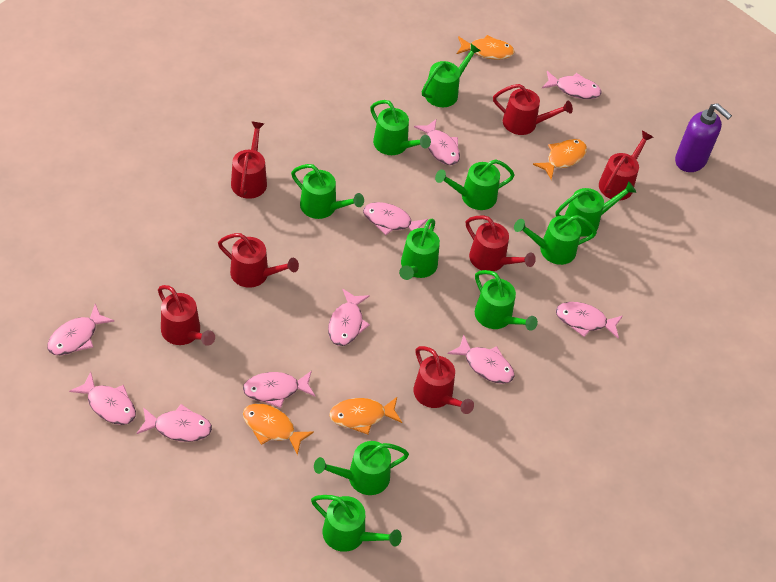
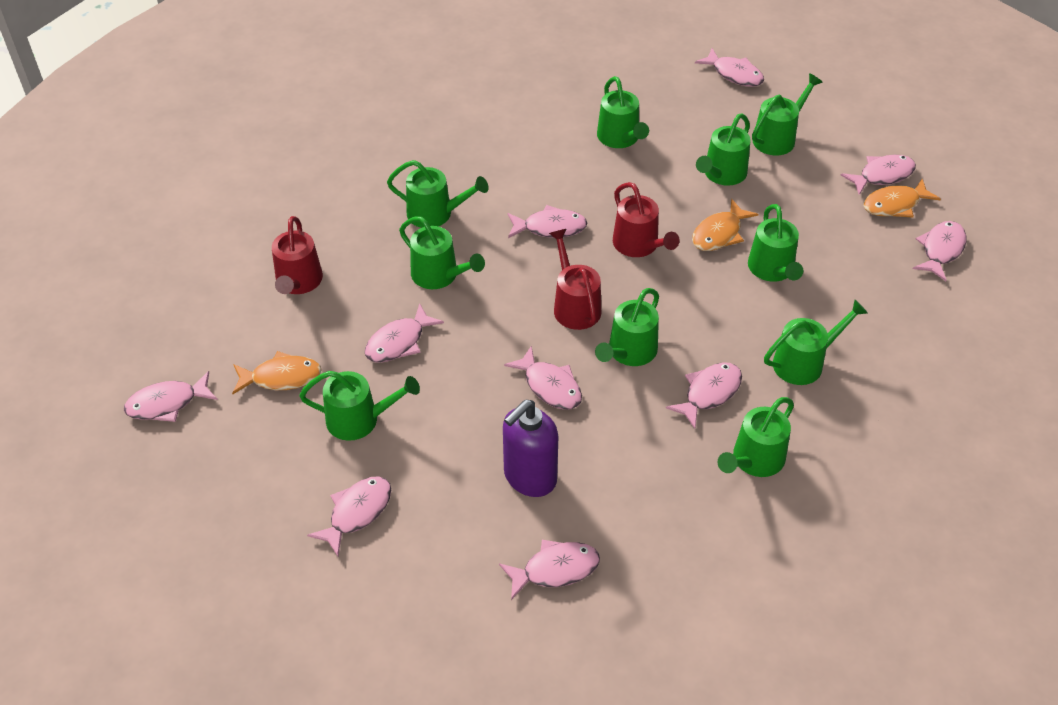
orange fish: [243,404,314,455] [329,397,402,435] [457,35,515,60] [533,139,587,180] = 4 -> [232,351,322,394] [692,199,758,251] [863,179,941,218] = 3
red watering can: [158,285,215,346] [218,233,299,288] [231,121,267,199] [414,346,474,414] [466,215,536,271] [493,84,573,135] [599,131,653,201] = 7 -> [272,216,323,294] [549,229,601,330] [613,182,680,257] = 3

